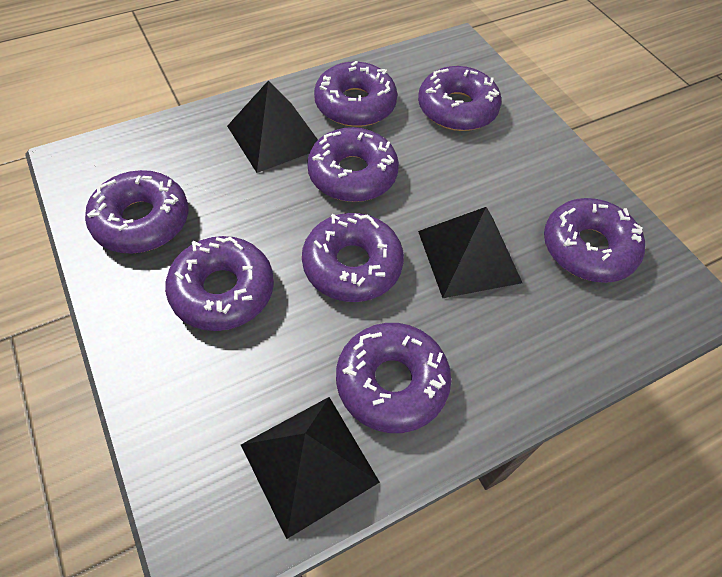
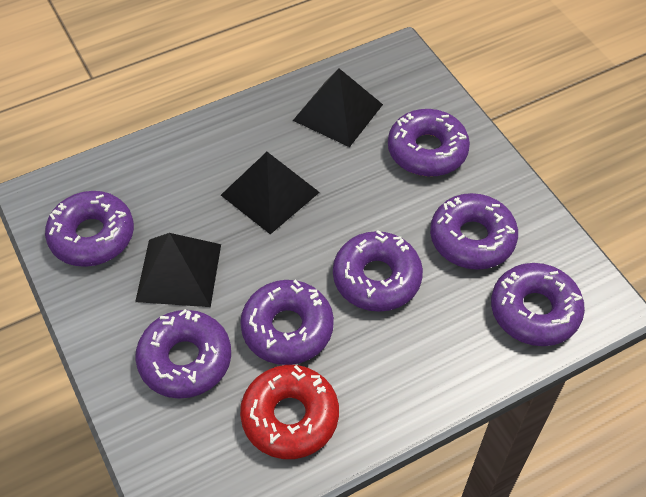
purple donut: [85,170,188,254] [165,236,274,331] [302,213,404,302] [307,127,399,202] [314,61,397,127] [336,323,451,433] [418,66,501,131] [544,198,645,283] = 8 -> [45,191,134,267] [135,309,231,399] [240,279,334,365] [333,230,423,312] [388,109,470,177] [430,193,518,270] [491,263,585,346] = 7
red donut: none = 0 -> [240,365,339,459] = 1

